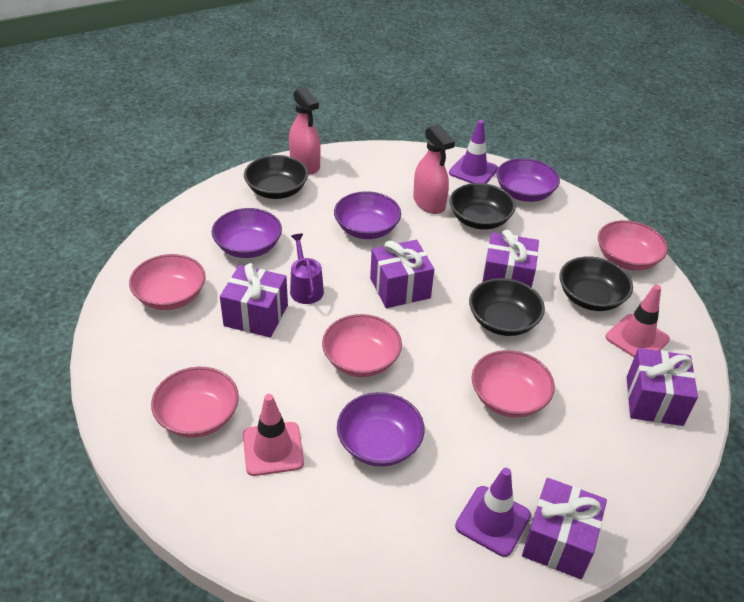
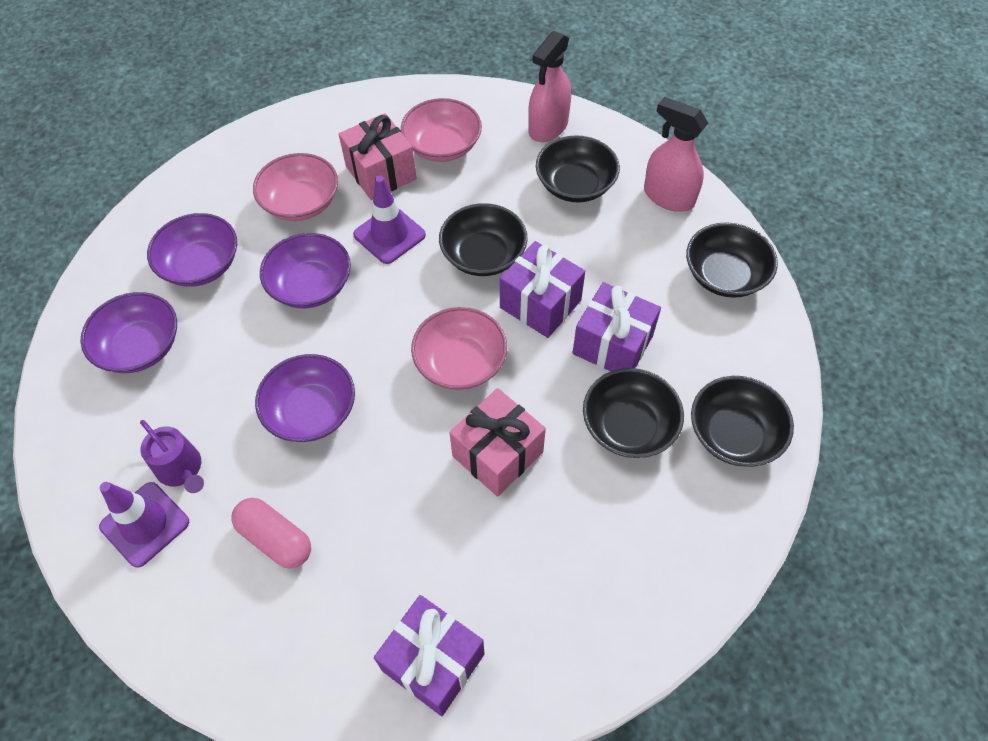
black bowl: [244,155,308,199] [450,183,516,229] [469,278,545,336] [559,256,633,311] = 4 -> [439,203,528,276] [536,135,620,203] [583,368,684,458] [686,222,778,298] [691,376,794,467] = 5
pink bowl: [129,254,206,310] [151,367,239,438] [322,314,402,377] [472,350,555,417] [598,220,668,271] = 5 -> [253,153,338,221] [401,98,482,162] [411,307,507,390] = 3
pink capsule: none = 0 -> [231,498,311,569] = 1
pink gift: none = 0 -> [339,113,416,200] [449,388,546,497] = 2
pink traffic cone: [243,394,304,476] [606,284,670,357] = 2 -> none = 0
purple gift: [220,263,288,338] [370,240,434,308] [482,230,539,288] [522,478,607,579] [627,348,698,426] = 5 -> [374,595,485,716] [500,241,585,338] [573,282,661,372] = 3

